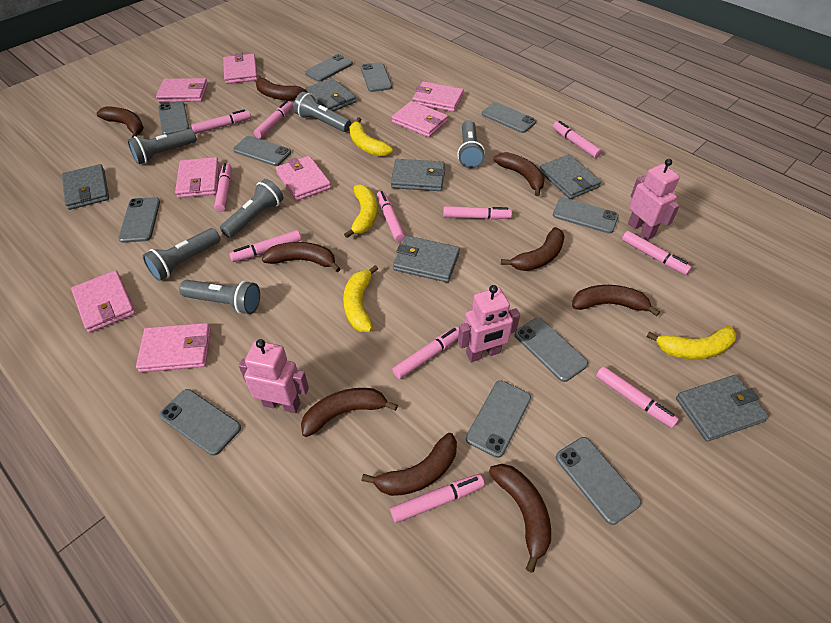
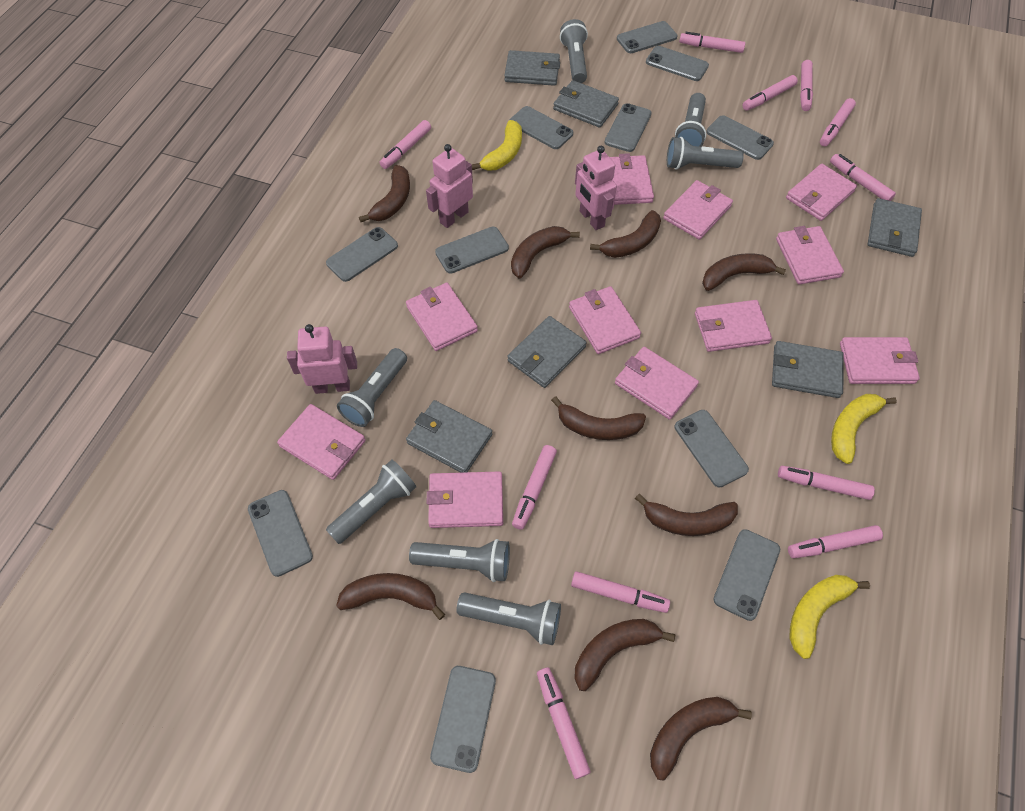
grey flashlight: [127,129,197,164] [143,228,220,281] [179,280,260,314] [220,179,283,238] [294,92,351,132] [457,120,485,168] = 6 -> [326,460,416,544] [337,348,407,427] [409,539,510,582] [456,593,561,645] [560,19,588,83] [667,137,744,170] [675,93,706,147] = 7
pink wallet: [71,270,135,333] [136,323,211,372] [156,78,208,102] [175,157,219,198] [223,53,257,84] [276,156,331,201] [392,101,448,137] [412,81,464,112] = 8 -> [277,404,366,480] [406,283,478,351] [427,471,503,528] [569,286,641,354] [610,153,654,205] [615,347,699,420] [663,180,733,240] [695,300,772,352] [776,226,844,284] [786,164,857,221] [840,337,920,384] = 11
yellow banana: [343,265,378,332] [344,185,377,238] [349,117,393,156] [646,326,736,359] = 4 -> [471,120,522,171] [789,575,870,659] [831,394,897,464] = 3

